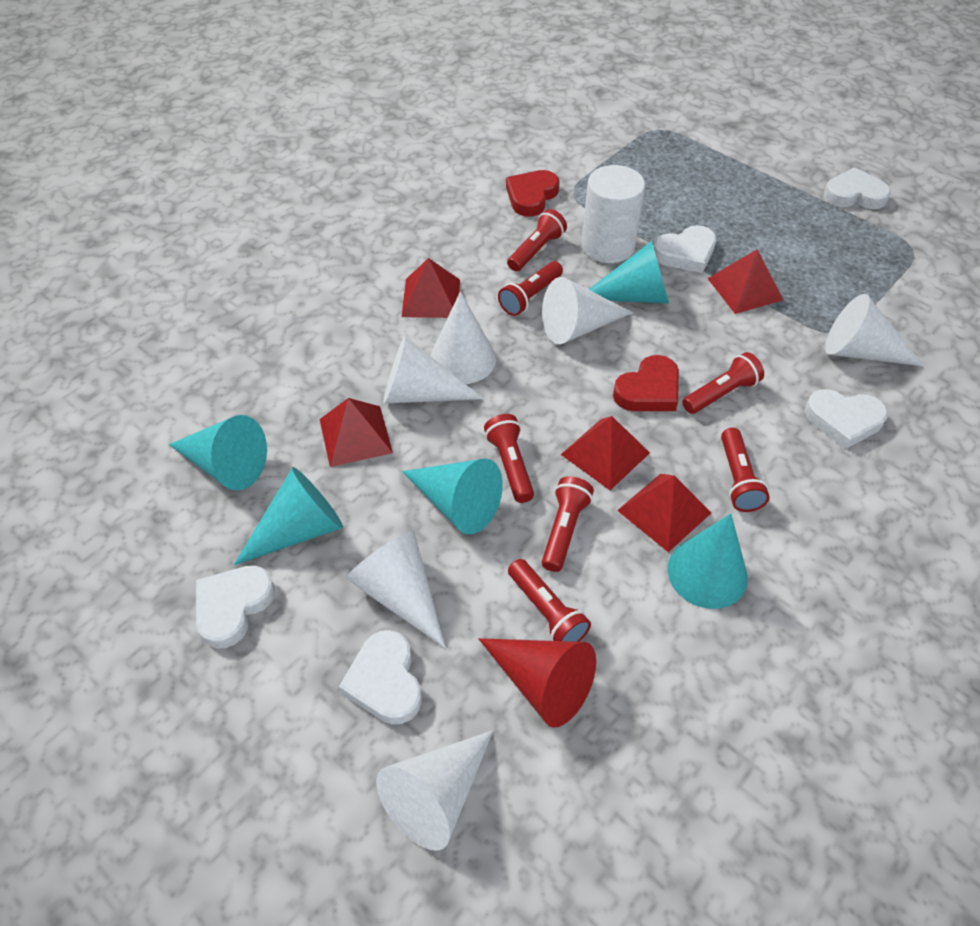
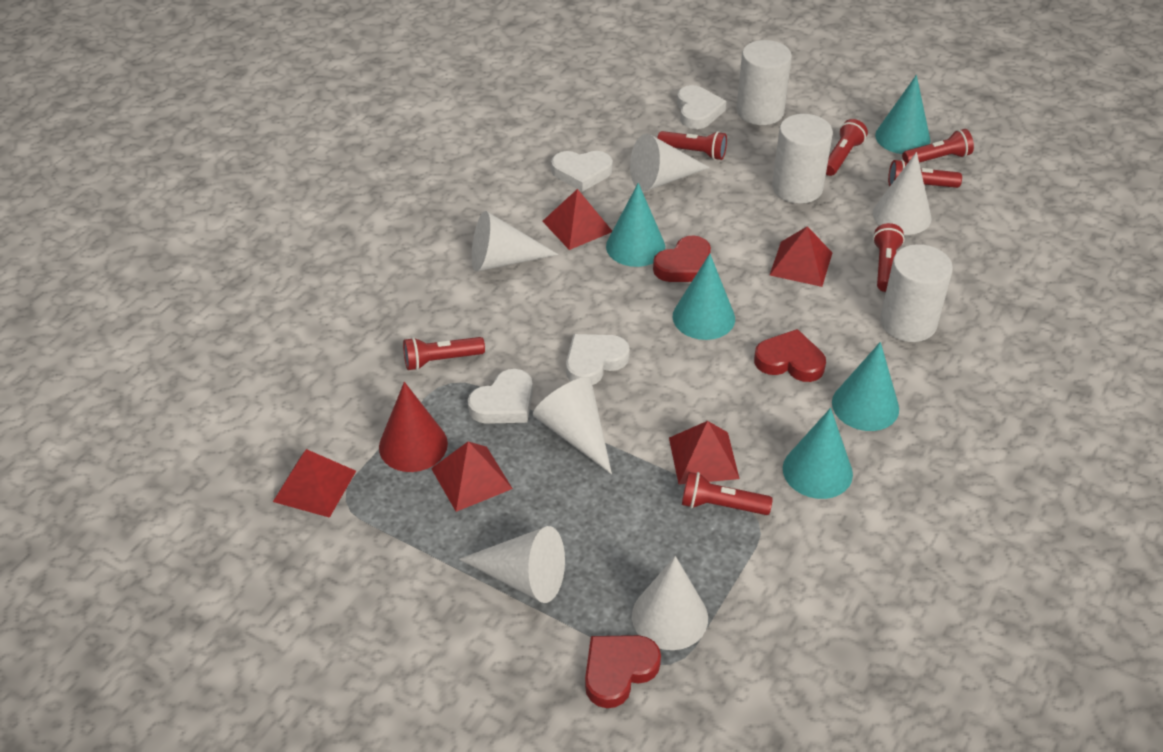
red heart: [506,170,560,217] [613,355,679,411] = 2 -> [585,635,661,708] [653,235,711,282] [754,329,826,382] = 3
white cylinder: [581,165,645,263] = 1 -> [737,40,792,125] [772,114,833,204] [880,244,953,342] = 3
white heart: [196,565,275,648] [339,630,422,725] [654,225,716,273] [805,389,888,449] [823,167,891,209] = 5 -> [468,369,533,424] [551,151,613,192] [566,334,630,385] [677,85,727,129] = 4

